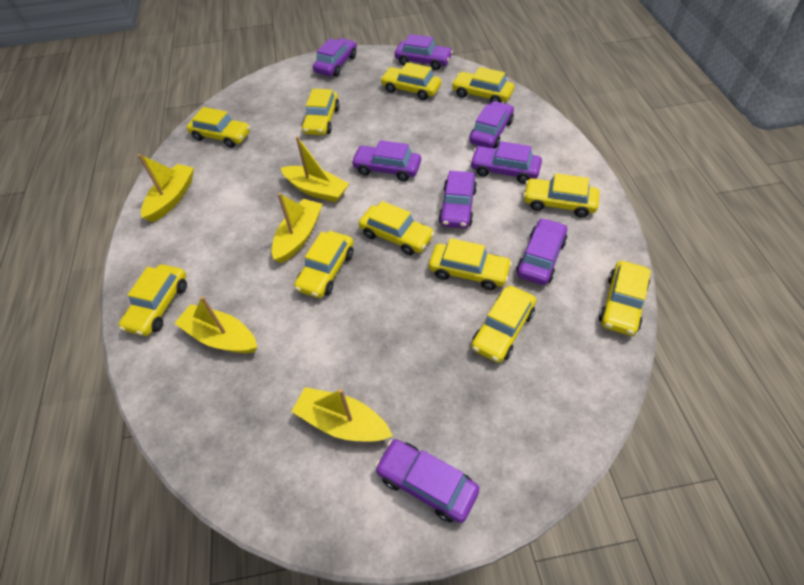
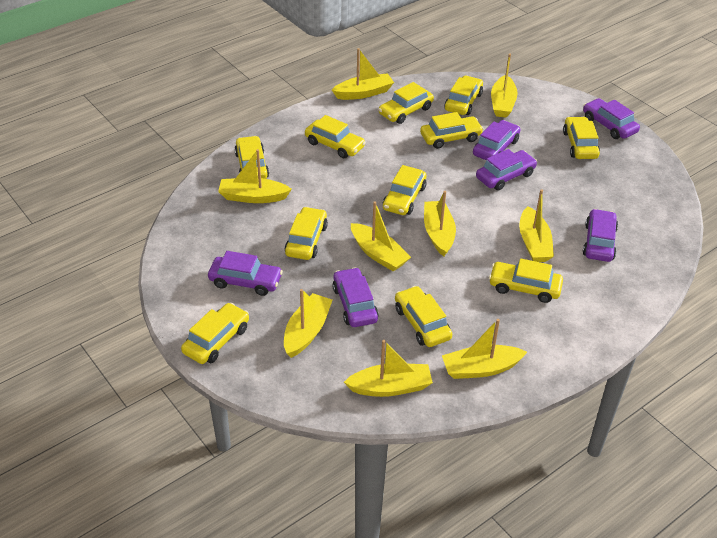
purple car: [313,38,357,77] [351,140,421,181] [375,439,480,523] [395,34,453,70] [438,171,477,228] [469,101,514,148] [470,141,542,184] [516,218,567,285] = 8 -> [208,251,283,296] [332,267,379,327] [473,120,520,161] [476,149,537,191] [583,98,640,139] [583,209,618,262] = 6
yellow boat: [138,154,194,222] [174,296,257,353] [272,193,323,263] [281,136,349,202] [291,387,393,441] = 5 -> [218,149,292,203] [284,289,333,358] [332,48,394,100] [344,340,433,397] [351,201,411,271] [424,191,456,256] [442,319,527,379] [491,54,518,118] [519,189,554,262] = 9

